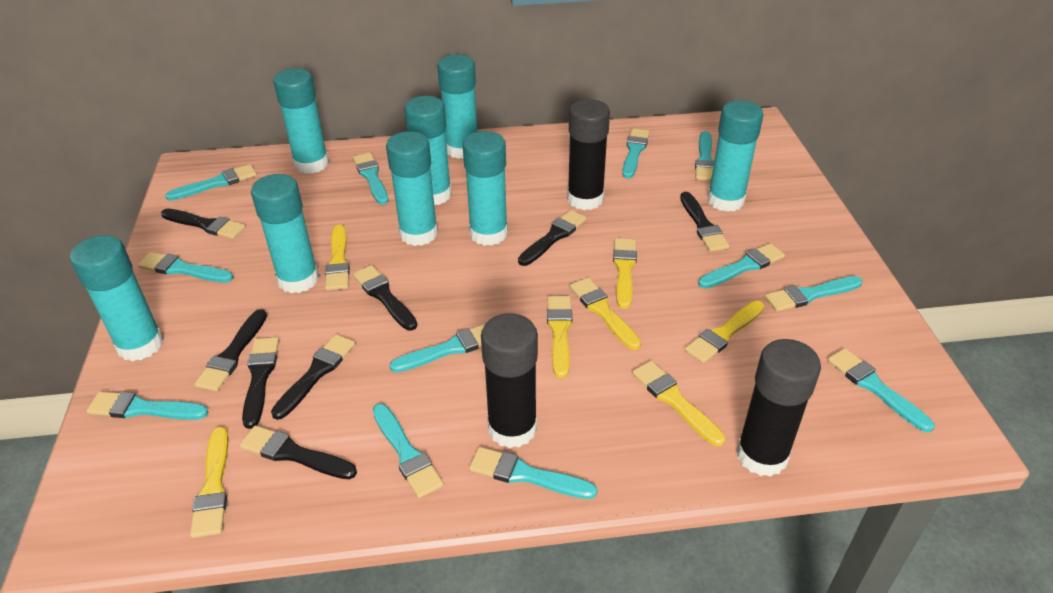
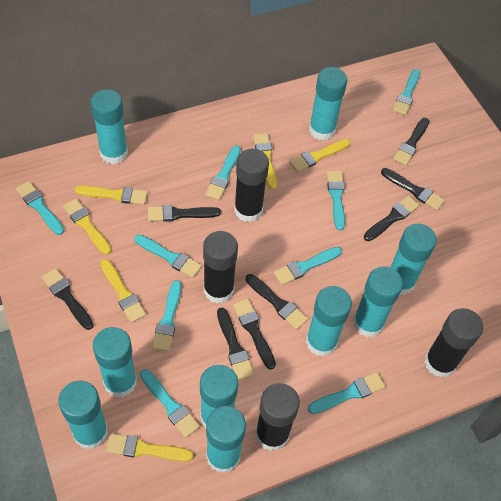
black glue stick: [481,313,538,448] [567,99,610,210] [736,339,821,477] = 3 -> [203,231,238,304] [234,149,269,222] [255,383,300,451] [424,308,483,378] = 4
turquoise brush: [87,392,209,420] [138,252,233,282] [165,164,257,201] [353,152,388,205] [372,404,444,498] [390,324,485,373] [469,447,597,499] [622,128,650,179] [695,131,714,181] [698,243,785,288] [765,276,863,312] [828,348,934,432] = 12 -> [16,181,64,235] [134,235,202,278] [140,369,200,438] [152,280,181,351] [205,145,241,200] [274,247,342,285] [308,372,385,414] [327,171,345,230] [393,69,420,115] = 9
turquoise glue stick: [70,235,164,361] [251,174,319,293] [273,68,329,174] [386,131,438,246] [404,96,452,205] [437,55,477,159] [463,131,508,246] [707,100,763,212] = 8 -> [58,381,108,450] [91,89,128,164] [93,327,137,398] [200,365,238,429] [206,406,246,473] [306,286,352,357] [309,67,347,141] [353,267,403,337] [390,224,437,295] = 9
yellow brush: [190,427,228,538] [325,225,350,291] [547,296,572,378] [570,278,641,350] [613,238,637,309] [632,361,725,446] [685,301,765,363] = 7 -> [63,198,111,255] [75,185,148,205] [100,259,146,323] [106,433,193,462] [253,133,277,190] [289,139,350,172] = 6

